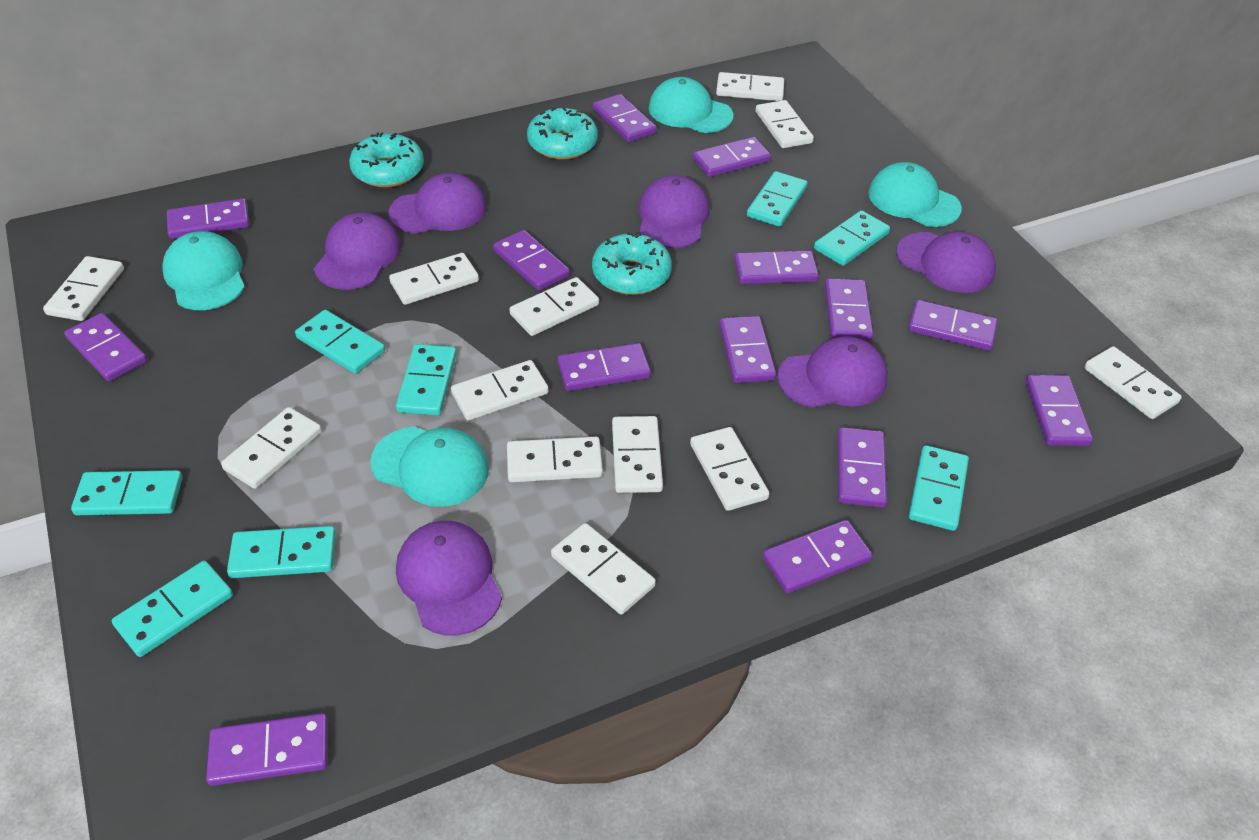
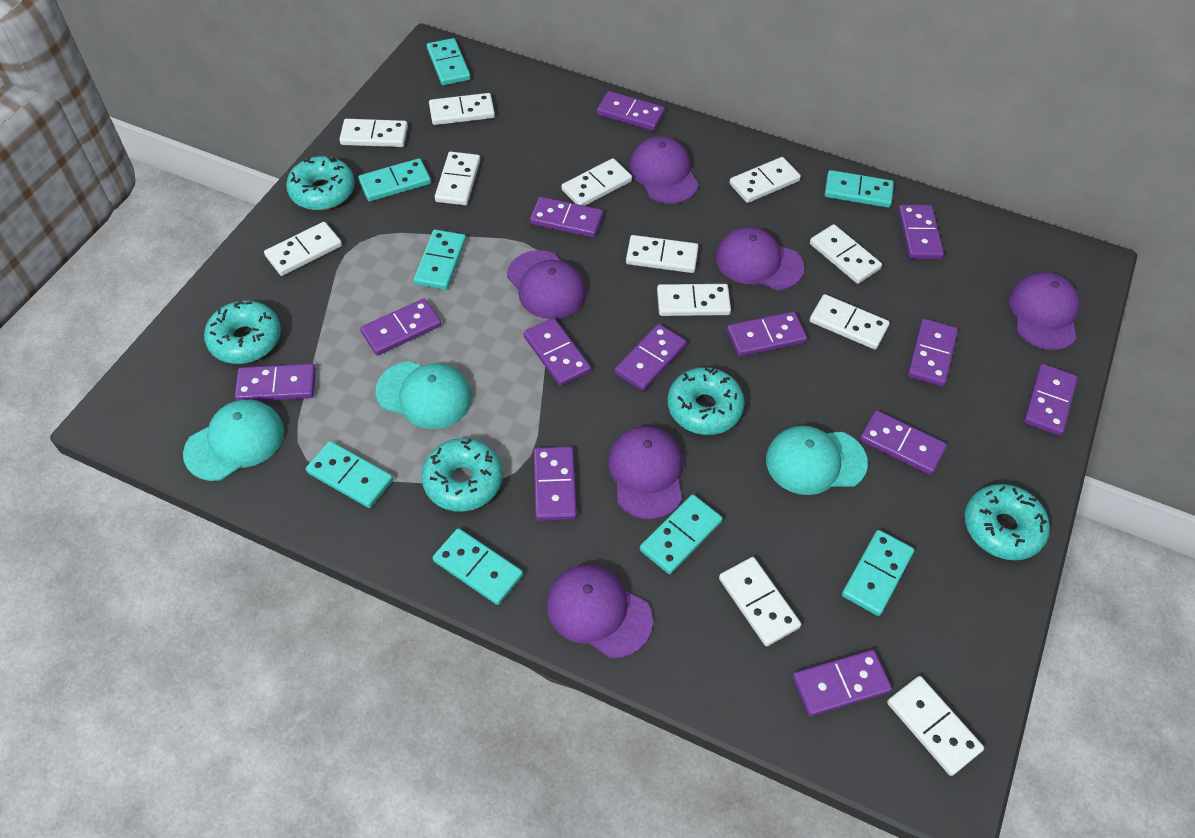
purple domino: [64,313,147,382] [167,198,250,239] [206,713,328,786] [493,230,570,291] [558,343,651,391] [593,94,657,142] [693,137,771,177] [719,316,776,383] [734,250,819,284] [763,520,872,593] [825,278,873,341] [838,427,887,508] [908,300,998,351] [1026,375,1093,446] = 14 -> [235,364,316,401] [360,299,441,355] [523,318,591,386] [530,197,603,238] [534,446,577,521] [597,91,665,131] [615,324,687,391] [727,312,807,357] [792,650,892,716] [860,410,947,475] [898,205,944,259] [908,319,958,387] [1024,364,1078,436] = 13
turquoise cap: [162,231,245,310] [370,426,489,507] [648,77,733,133] [868,162,962,227] = 4 -> [183,399,284,481] [375,361,472,429] [766,426,868,495] = 3
turquoise donut: [349,132,424,187] [527,107,598,160] [592,232,672,295] = 3 -> [204,300,281,364] [286,156,355,210] [421,438,503,512] [668,367,745,435] [965,484,1050,560] = 5

